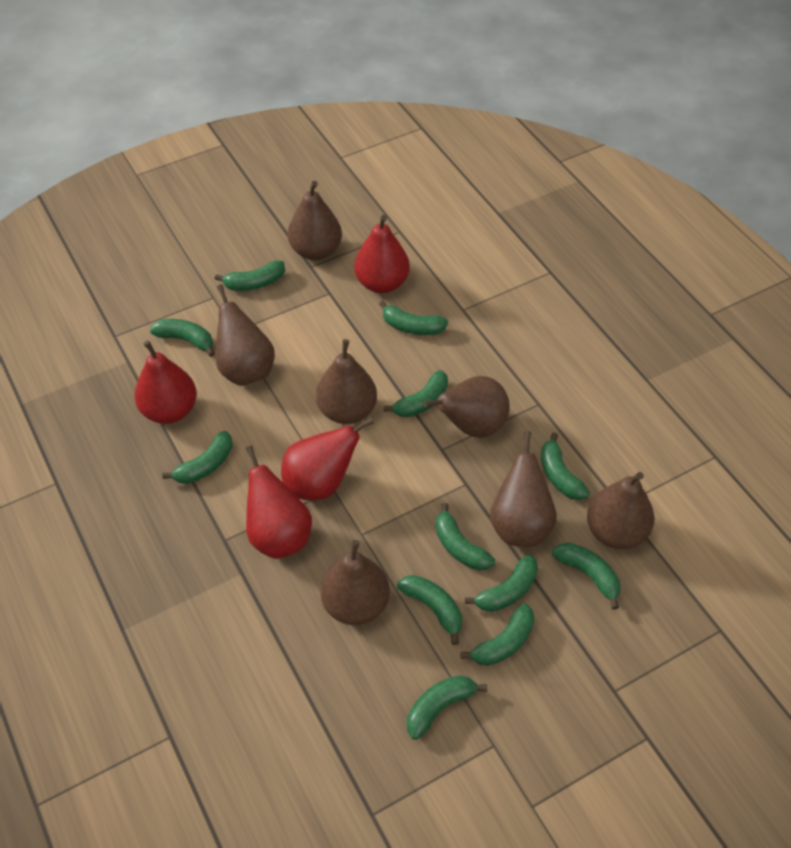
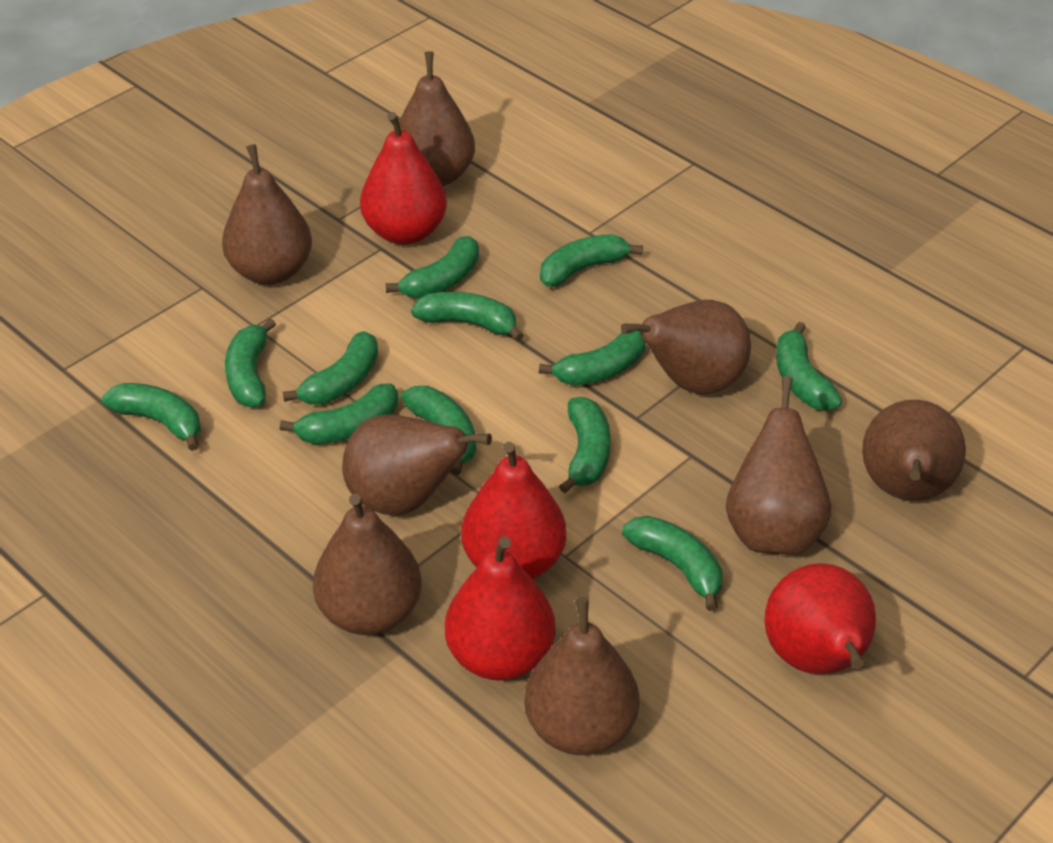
brown pear: [216,284,275,386] [288,181,342,260] [316,339,377,424] [321,540,390,625] [423,376,510,438] [490,431,557,547] [587,472,655,549] = 7 -> [222,144,312,285] [313,493,422,635] [342,415,492,516] [399,52,475,186] [524,597,639,755] [621,300,751,394] [726,376,831,555] [862,400,966,501] = 8

